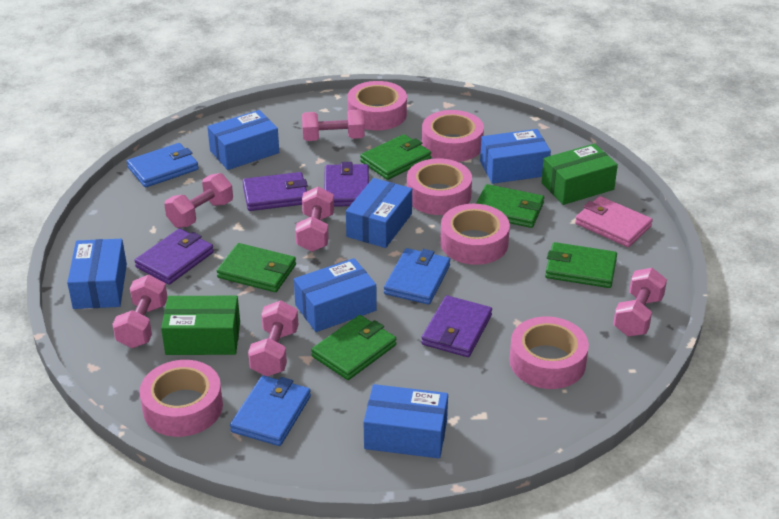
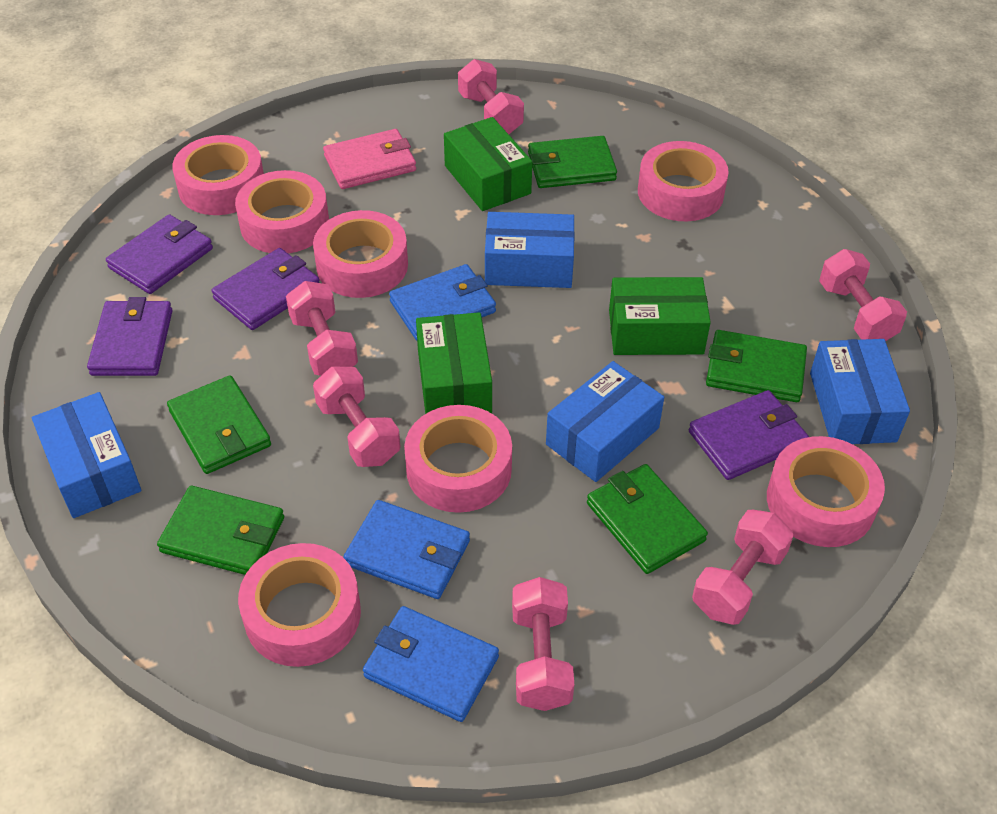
blue box: [67,239,127,309] [207,110,279,170] [294,258,377,332] [346,178,412,248] [364,384,448,458] [480,129,551,184] = 6 -> [32,392,141,518] [485,212,575,288] [546,361,664,482] [810,339,910,444] = 4
green box: [161,296,240,355] [541,144,618,205] = 2 -> [416,312,492,414] [444,117,532,211] [609,277,711,355] = 3
pink tape: [140,360,223,437] [347,81,407,130] [407,158,472,215] [422,110,484,162] [440,204,510,265] [509,316,589,389] = 6 -> [172,135,264,215] [235,170,329,253] [238,543,361,667] [313,210,408,298] [404,405,512,513] [638,141,729,221] [767,436,885,547] = 7

